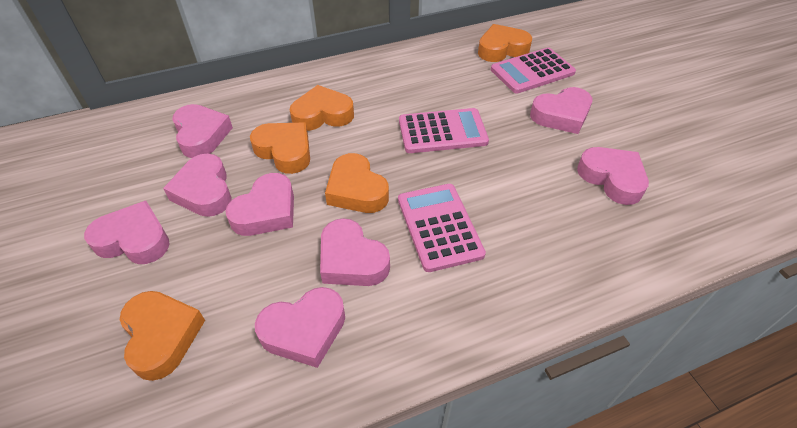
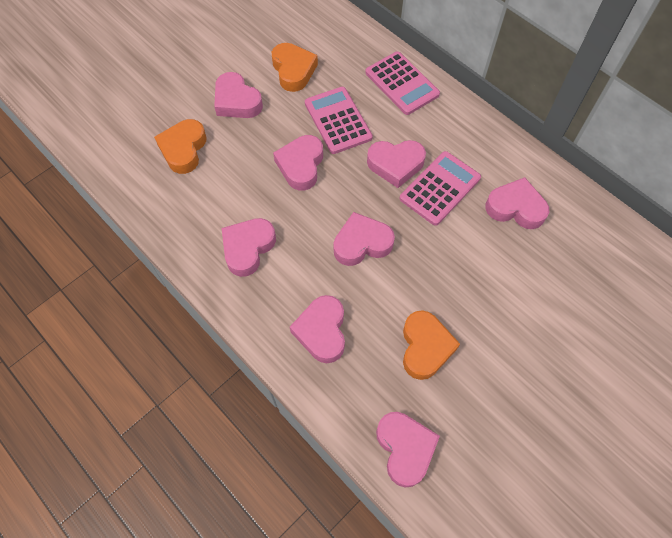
orange heart: [120,291,205,381] [250,123,310,174] [290,85,354,131] [325,153,389,213] [478,24,532,62] = 5 -> [154,119,207,174] [272,43,318,92] [403,310,460,380] = 3

